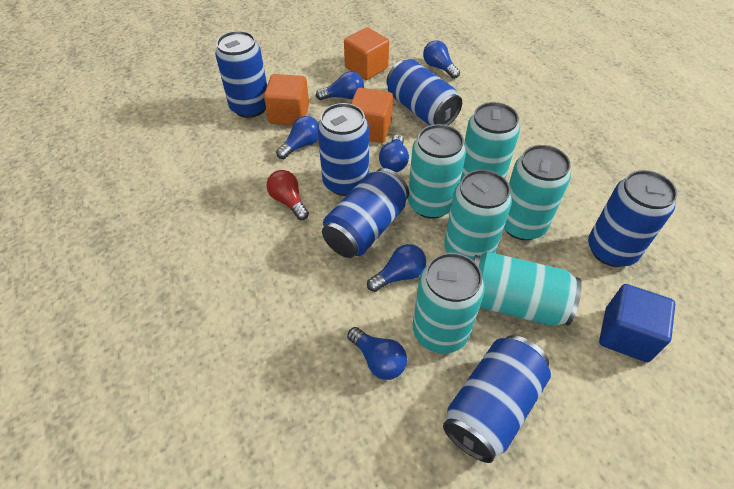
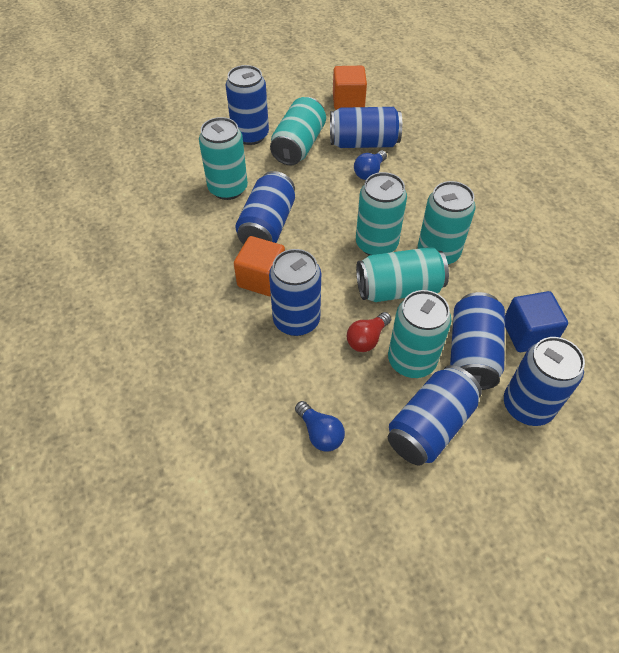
blue can: [215,31,267,118] [317,103,369,196] [322,168,409,258] [387,59,462,125] [443,335,551,463] [588,170,677,267] = 6 -> [226,65,269,145] [235,171,295,245] [269,249,321,336] [330,107,402,148] [388,365,482,466] [450,292,505,390] [504,337,585,426] = 7
blue light bulb: [276,116,318,159] [316,71,364,100] [347,327,407,380] [367,244,426,292] [379,134,409,172] [423,40,460,79] = 6 -> [295,401,345,452] [354,150,387,180] = 2
orange cube: [264,74,309,125] [344,27,389,80] [351,88,393,143] = 3 -> [234,236,285,296] [333,66,367,110] = 2

